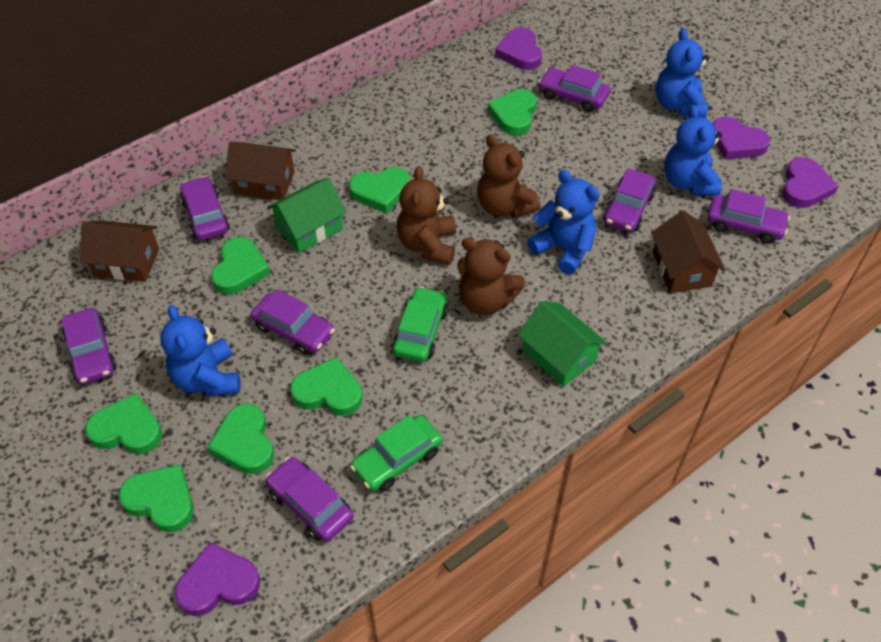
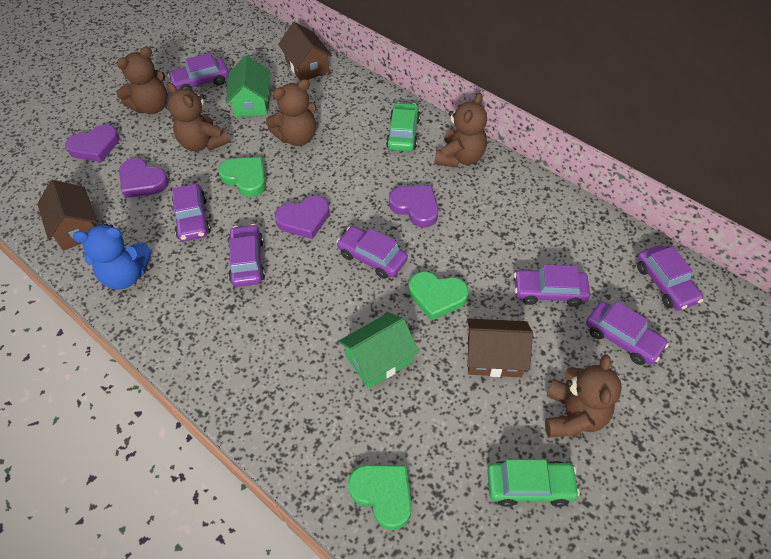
blue teddy bear: [160,305,240,396] [527,170,600,275] [656,28,709,118] [664,105,722,196] = 4 -> [73,224,152,290] = 1
brown teddy bear: [397,166,456,265] [457,238,526,315] [477,134,540,218] = 3 -> [116,47,167,114] [167,83,230,151] [266,79,317,146] [435,93,487,168] [545,354,622,438] = 5
green heart: [85,393,162,454] [119,465,194,532] [207,403,274,474] [211,237,270,295] [290,357,363,416] [349,167,410,213] [488,89,537,136] = 7 -> [218,157,266,197] [348,465,412,530] [409,272,469,321] = 3

